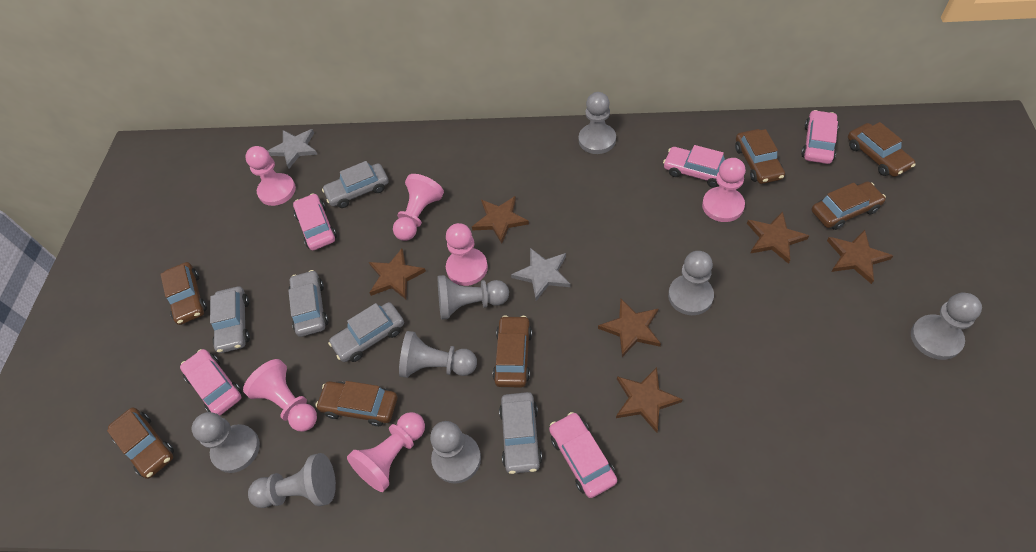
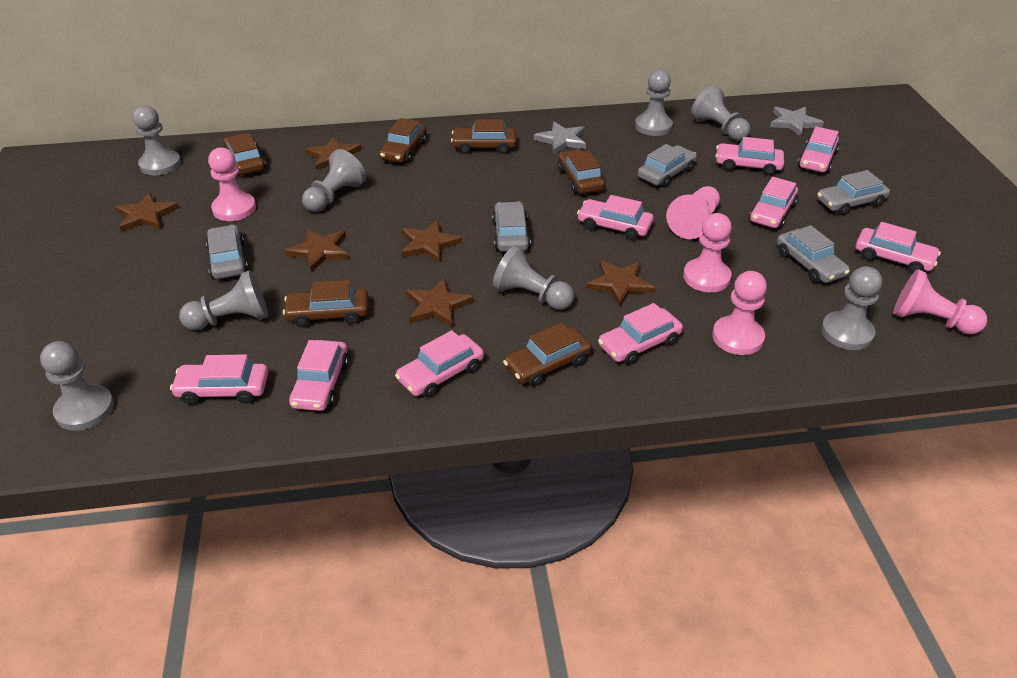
brown car: [107,407,174,479] [160,262,207,325] [316,381,397,426] [493,315,532,387] [735,129,785,184] [812,182,886,230] [848,122,915,177] = 7 -> [224,133,266,176] [283,280,368,327] [379,118,427,163] [451,119,516,154] [503,322,592,386] [558,149,605,194] = 6
pink car: [180,349,242,416] [293,193,337,250] [549,412,617,498] [663,145,725,188] [801,110,839,164] = 5 -> [170,354,268,405] [289,340,349,411] [395,330,484,398] [577,195,654,240] [598,303,683,365] [715,137,784,175] [749,177,798,229] [798,127,839,173] [856,222,941,273] = 9
pink pawn: [243,359,317,432] [245,146,296,206] [347,412,425,492] [393,174,444,241] [446,223,488,286] [702,158,746,222] = 6 -> [208,147,256,221] [666,186,720,239] [683,213,732,292] [712,271,767,355] [893,269,987,335] = 5

